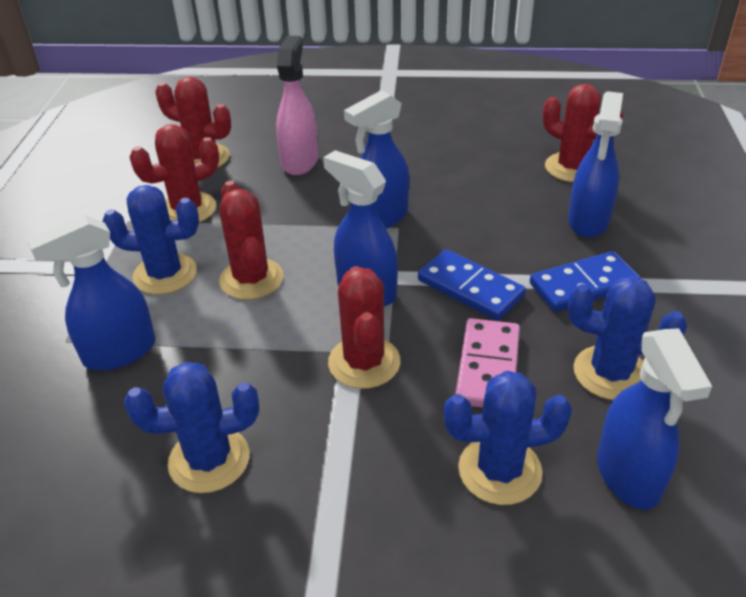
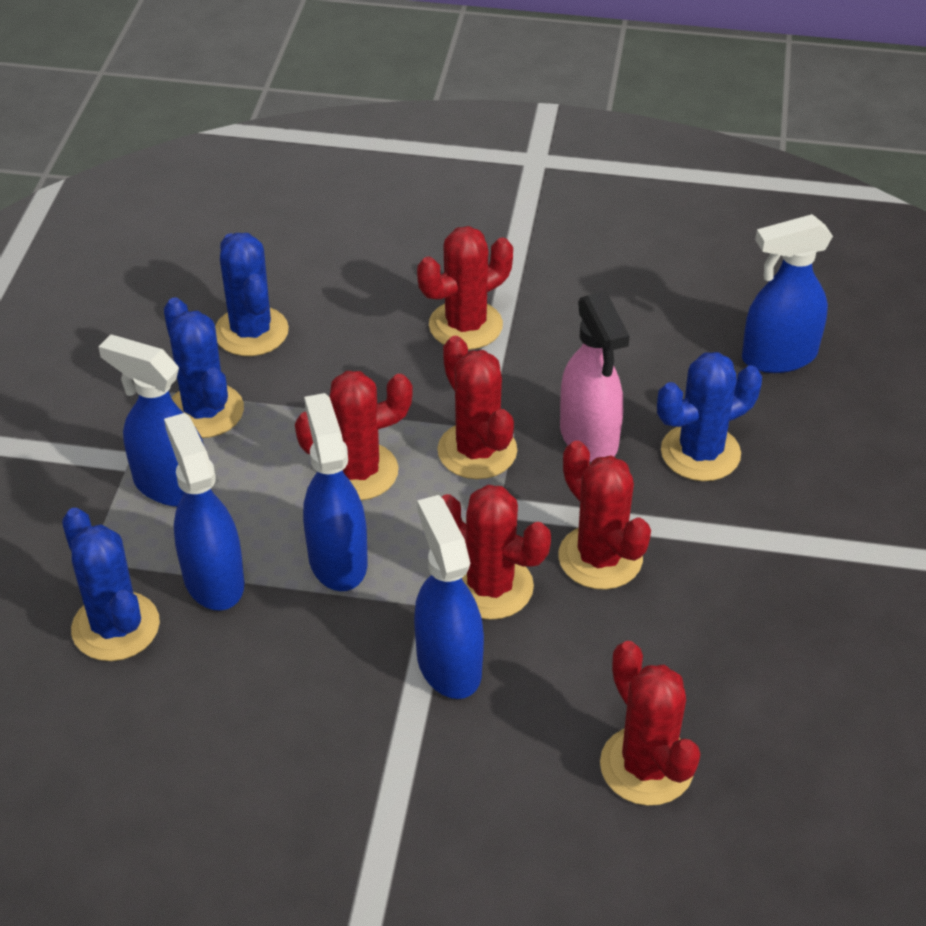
blue domino: [418,249,526,321] [530,251,641,312] = 2 -> none = 0
pink domino: [455,318,520,408] = 1 -> none = 0
red cactus: [130,124,219,223] [155,77,231,168] [219,181,283,300] [328,266,400,389] [543,84,623,182] = 5 -> [295,371,413,500] [417,226,513,350] [437,336,517,479] [442,485,551,620] [558,441,651,590] [600,641,700,806] = 6

